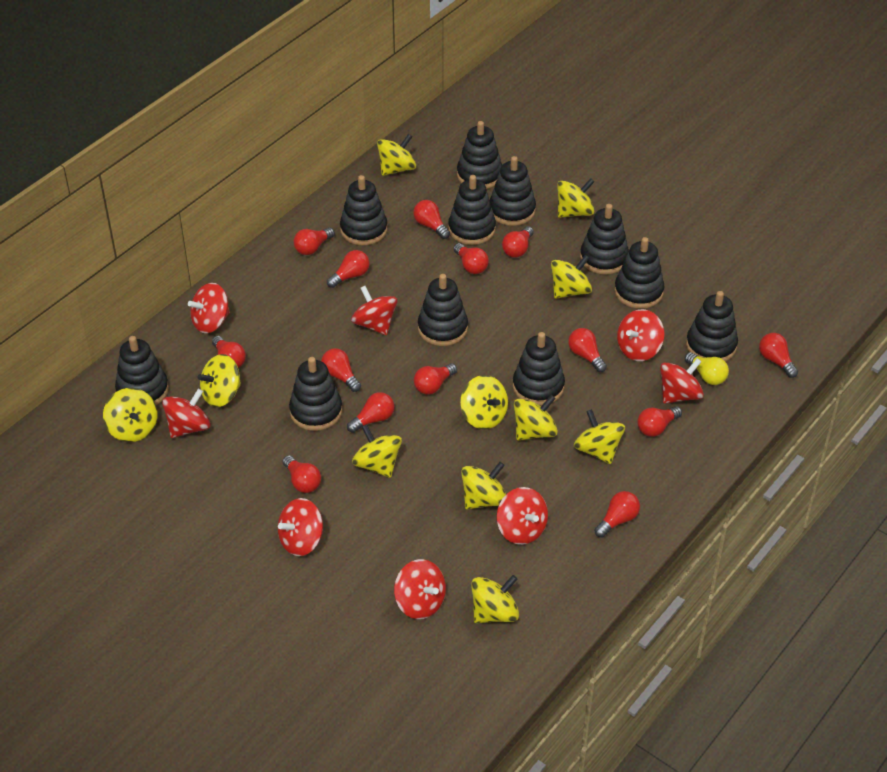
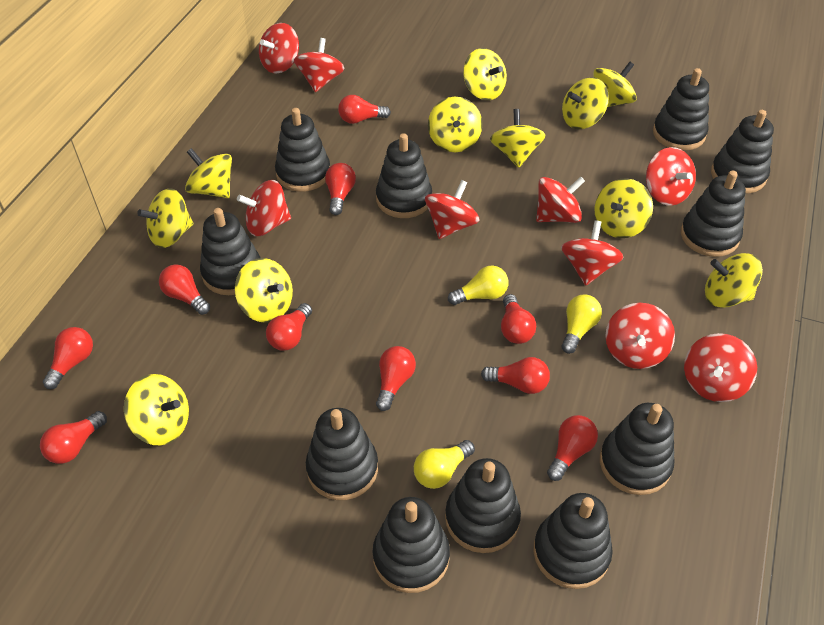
red light bulb: [212,336,246,368] [282,455,321,493] [294,227,335,255] [321,348,361,392] [327,250,369,288] [347,392,394,433] [413,200,450,239] [414,363,457,394] [453,243,489,274] [502,226,534,258] [568,328,607,372] [594,491,640,537] [637,406,682,437] [759,333,798,378] = 14 -> [40,411,107,464] [43,327,93,389] [159,265,210,315] [266,303,312,351] [325,163,356,215] [338,95,391,124] [376,346,416,411] [481,357,550,394] [501,294,536,344] [547,415,598,481] = 10
red spinning top: [162,389,210,438] [188,283,230,333] [278,498,323,556] [351,286,398,335] [394,559,446,619] [497,487,548,545] [617,309,664,361] [660,358,704,404] = 8 -> [237,180,291,236] [259,23,299,74] [294,38,345,92] [425,180,480,239] [536,177,585,223] [561,220,624,286] [605,303,675,369] [646,147,696,206] [684,333,757,402] = 9
yellow light bulb: [685,352,729,385] = 1 -> [414,440,475,489] [448,265,508,305] [561,294,602,354] = 3

